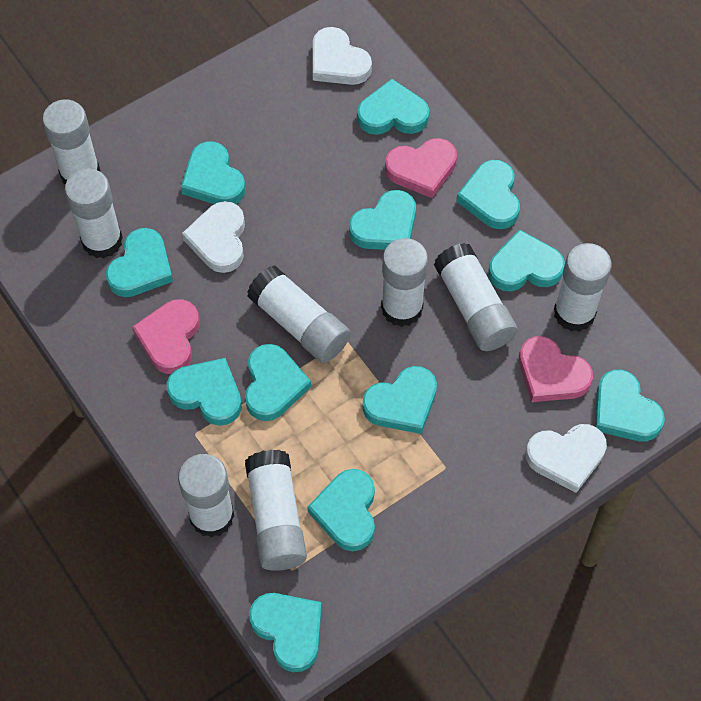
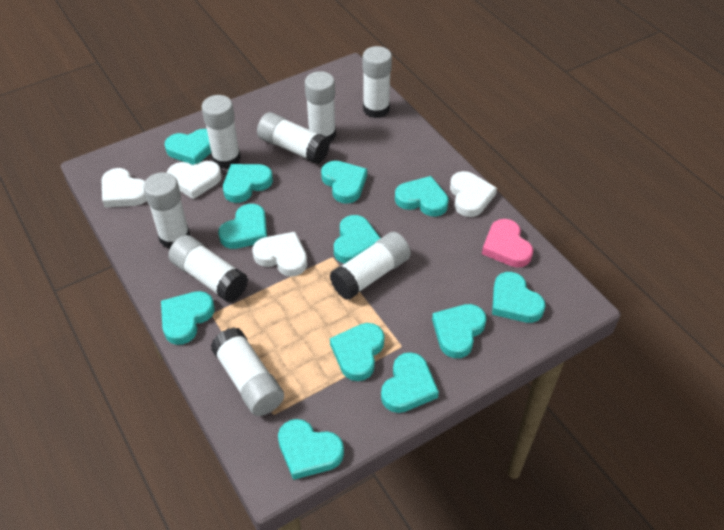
pink heart: [132,299,200,374] [385,138,457,198] [519,336,593,402] = 3 -> [482,219,533,268] = 1
white heart: [182,201,245,273] [313,27,372,85] [526,424,607,493] = 3 -> [101,168,147,208] [167,161,222,199] [252,232,307,276] [450,171,497,217] = 4

